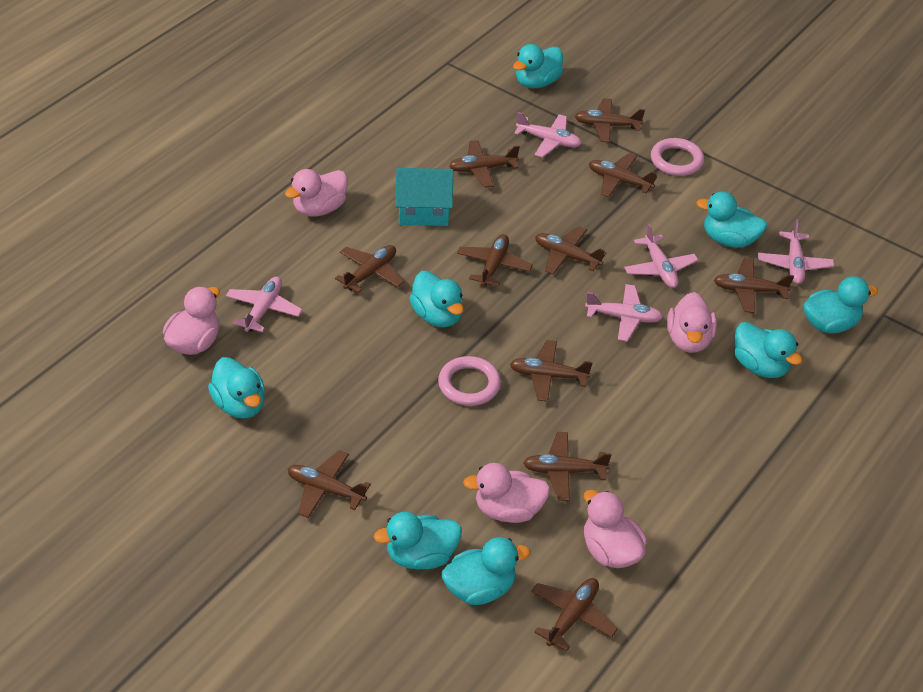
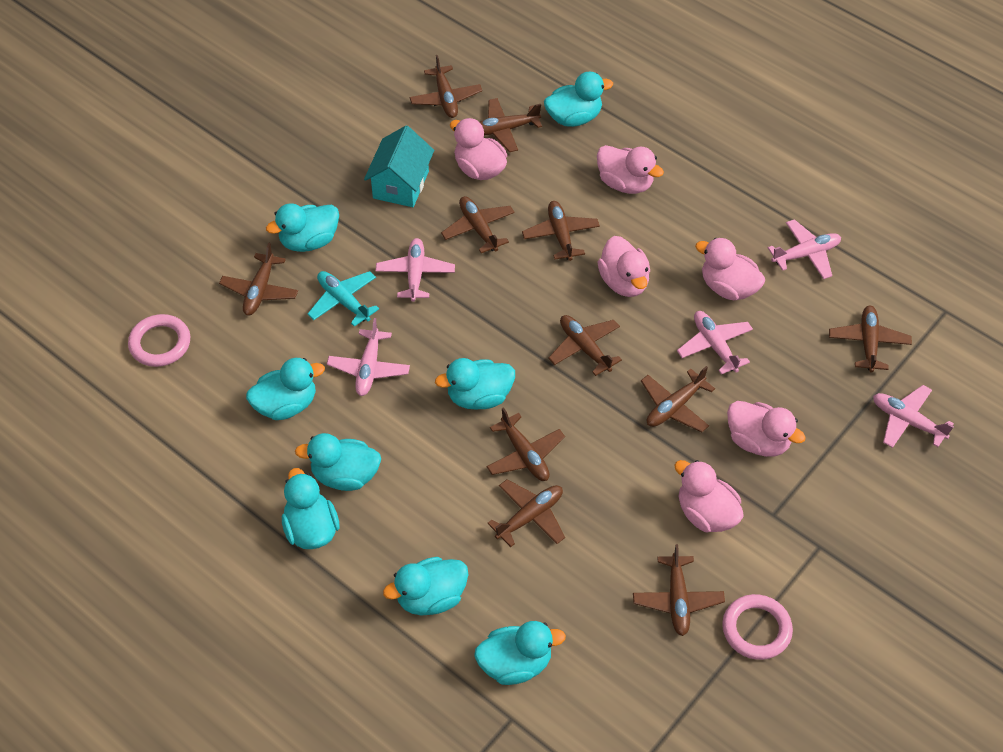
pink duck: [163,287,220,355] [285,169,348,217] [463,463,550,523] [584,490,647,568] [667,292,717,353] = 5 -> [450,118,507,180] [597,145,664,194] [598,236,650,297] [674,460,744,532] [695,238,765,300] [727,401,806,457] = 6
turquoise plane: none = 0 -> [308,271,379,327] = 1

